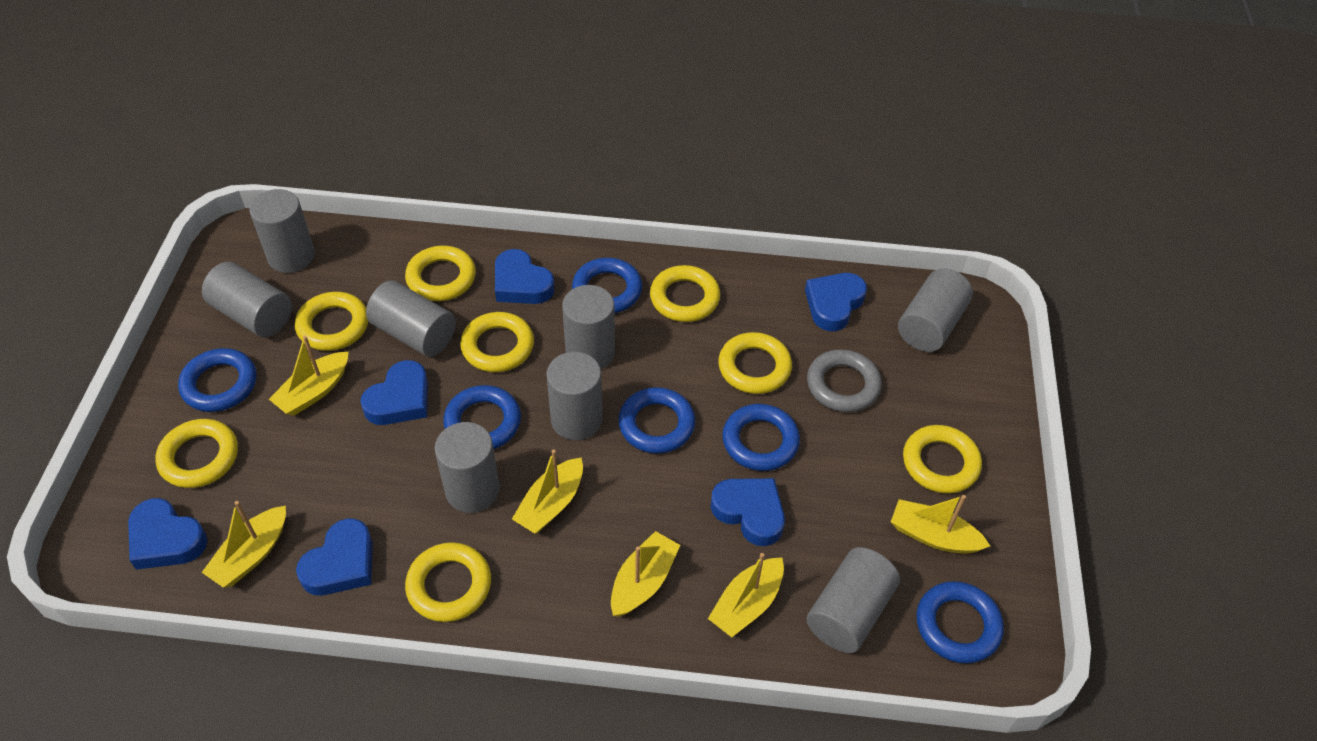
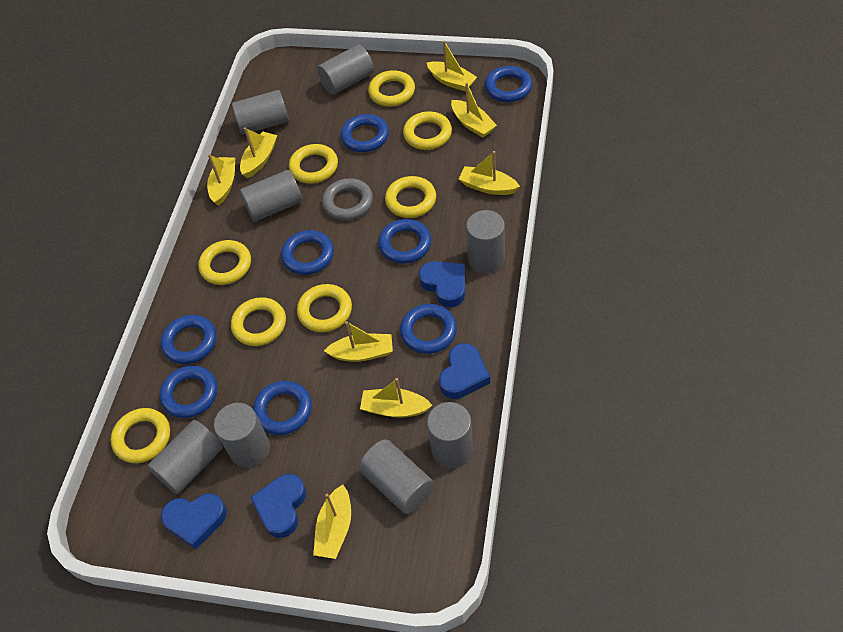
blue heart: [128,498,208,570] [296,519,373,595] [360,360,428,425] [495,249,555,304] [711,478,785,546] [805,273,867,331] = 6 -> [161,493,227,549] [250,474,306,538] [419,261,465,307] [439,343,490,399] = 4
blue ring: [178,348,256,412] [443,385,521,449] [572,258,642,313] [618,387,695,454] [722,404,800,471] [916,581,1004,664] = 6 -> [160,365,217,418] [161,315,216,364] [253,381,312,435] [281,230,334,275] [341,114,389,152] [378,219,431,264] [400,304,457,354] [485,66,532,102] = 8
yellow boat: [202,501,286,588] [269,336,349,416] [512,450,583,534] [611,531,680,617] [708,553,784,637] [891,495,990,554] = 6 -> [207,154,235,206] [240,127,277,178] [313,484,351,559] [324,321,393,362] [360,378,432,418] [427,40,477,92] [451,82,497,138] [459,151,520,195] = 8

